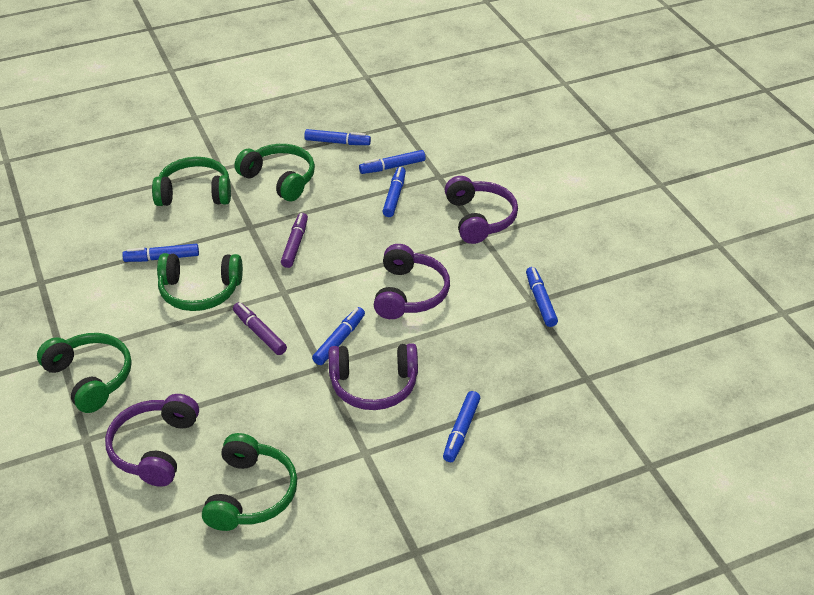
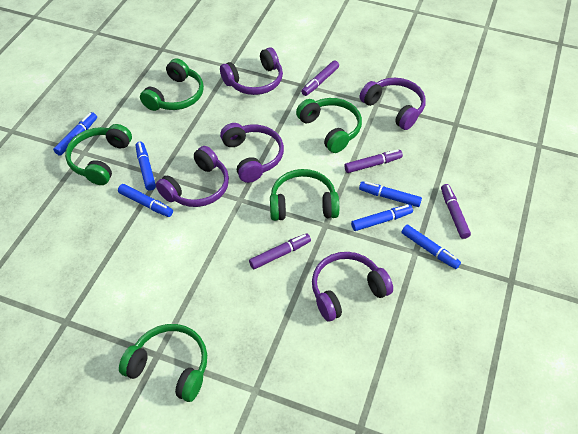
blue marker: [122,244,199,262] [304,129,371,145] [312,307,365,365] [359,150,426,174] [382,167,406,217] [443,391,480,462] [526,267,558,327] = 7 -> [53,112,97,156] [118,184,173,217] [136,142,156,191] [351,204,413,231] [359,181,422,207] [401,225,461,269] = 6
purple headphones: [105,394,199,487] [329,343,418,410] [374,244,450,319] [445,176,518,244] = 4 -> [156,146,229,207] [220,47,283,95] [220,123,284,183] [312,252,393,321] [360,78,426,130] = 5
purple marker: [233,302,287,355] [281,213,308,268] = 2 -> [249,233,311,269] [301,60,339,96] [344,149,403,173] [441,184,471,239] = 4

